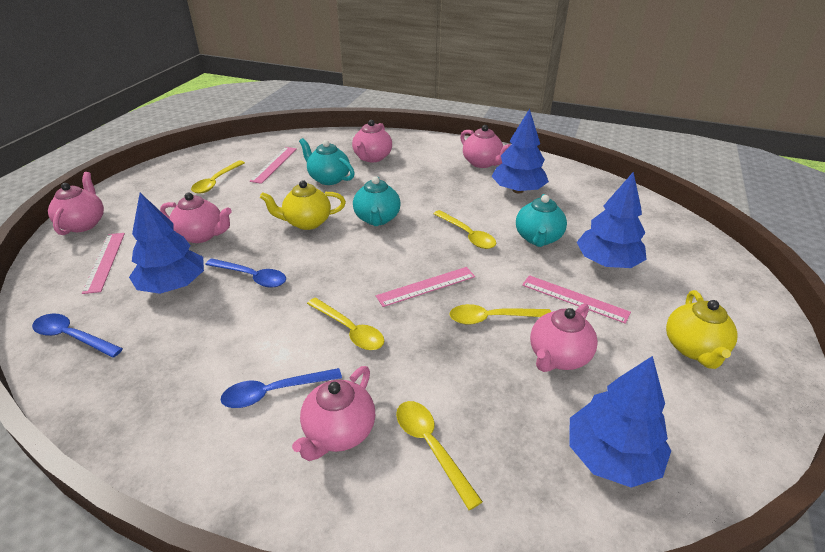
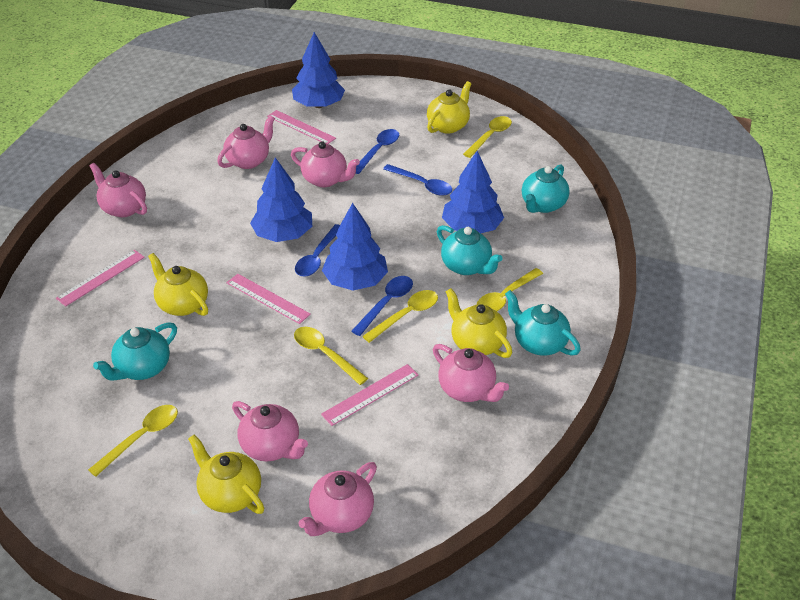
blue spoon: [32,313,123,358] [205,258,286,288] [221,368,342,408] = 3 -> [295,224,340,277] [352,276,413,336] [356,129,399,174] [383,164,452,196] = 4
turquoise teapot: [299,138,355,185] [353,177,401,226] [516,194,567,247] = 3 -> [93,322,177,381] [437,225,503,275] [505,290,581,356] [522,164,570,213] = 4
yellow teapot: [260,180,346,230] [666,290,738,369] = 2 -> [148,253,208,316] [188,434,264,514] [427,81,472,134] [445,288,512,358] = 4

